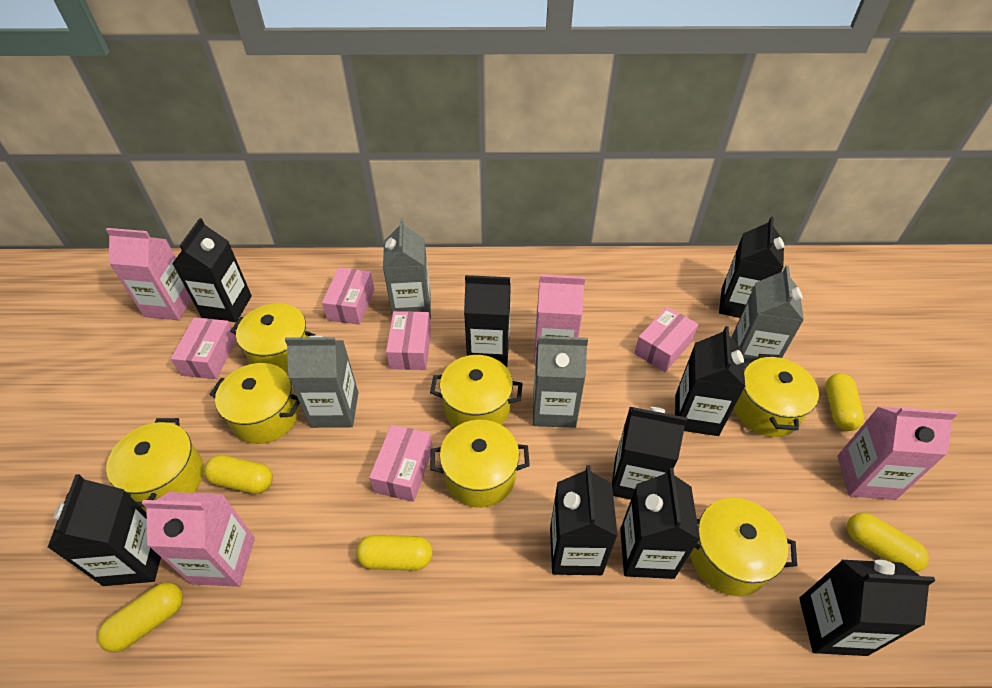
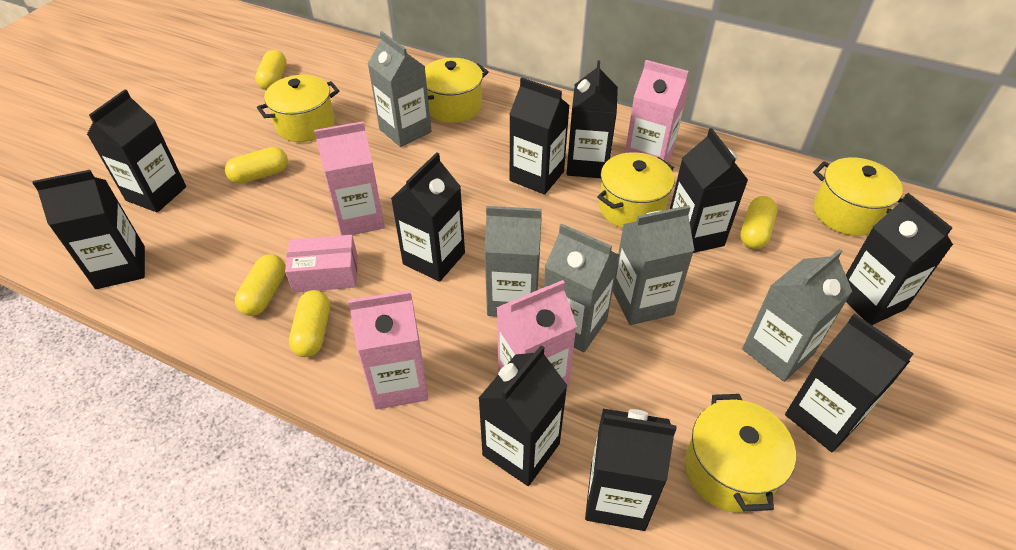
black carton: [47,474,161,586] [172,218,252,322] [464,275,511,367] [550,465,618,575] [612,407,687,500] [620,468,700,579] [675,326,745,436] [719,217,784,318] [799,560,935,656] = 9 -> [32,170,145,289] [87,89,186,213] [391,152,465,282] [478,345,568,486] [509,77,570,195] [567,61,618,178] [585,409,676,531] [670,128,748,253] [785,314,914,452] [846,193,953,325] = 10
grey carton: [285,336,358,428] [383,218,431,319] [533,336,588,428] [732,265,804,368] = 4 -> [368,31,432,147] [484,206,542,317] [544,223,619,352] [613,205,694,325] [742,249,852,382] = 5
pink box: [171,318,236,379] [322,268,374,325] [369,425,433,502] [386,311,431,370] [634,307,699,372] = 5 -> [285,235,358,293] = 1
yellow pot: [106,418,204,509] [209,363,300,444] [230,303,316,374] [430,355,523,427] [430,420,530,508] [690,498,797,596] [734,354,819,437] = 7 -> [257,75,339,142] [425,58,489,123] [597,152,674,228] [685,394,796,513] [813,157,903,236] = 5

